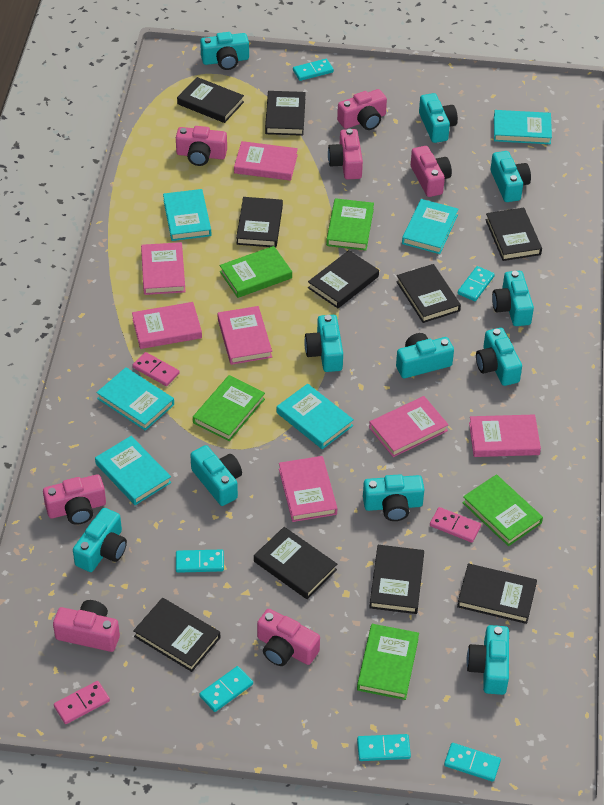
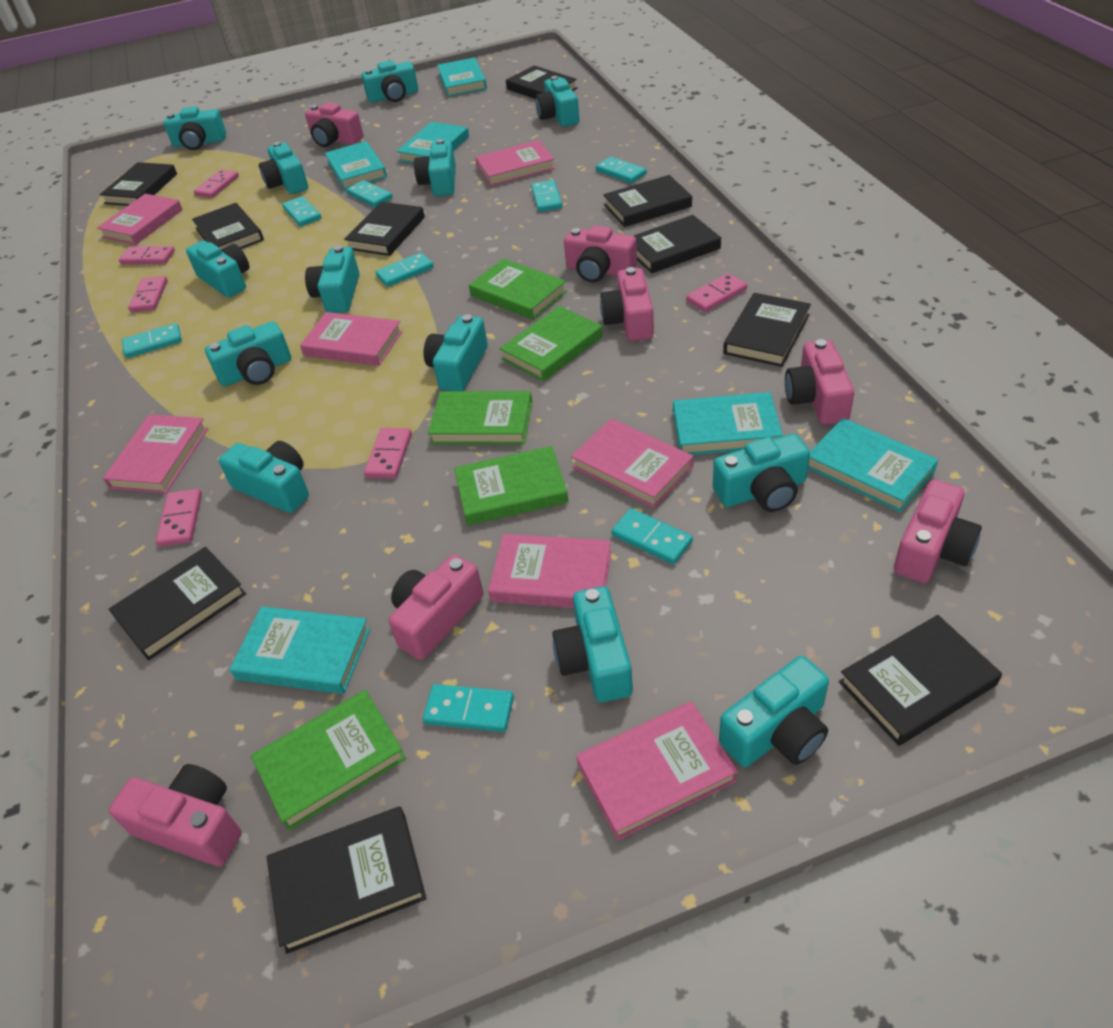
pink domino: [54,681,110,724] [132,352,179,386] [430,507,481,542] = 3 -> [119,246,175,265] [128,276,168,312] [156,489,202,547] [194,170,239,198] [364,428,412,479] [686,273,747,312] = 6
turquoise camera: [73,508,127,572] [190,445,242,506] [200,32,249,70] [304,315,343,372] [363,474,424,521] [396,333,454,378] [419,93,458,143] [466,625,509,695] [476,328,522,386] [491,151,531,202] [492,271,534,326] = 11 -> [164,106,226,150] [186,240,249,298] [205,321,291,387] [219,441,309,513] [259,142,308,194] [305,245,359,313] [362,60,418,103] [414,139,456,196] [424,314,488,391] [535,76,579,127] [552,586,633,702] [713,434,810,512] [719,656,829,767] = 13
turquoise domino: [176,550,224,573] [199,666,253,712] [293,59,334,81] [357,734,411,761] [444,743,501,782] [458,266,495,301] = 6 -> [122,323,182,358] [282,196,321,227] [346,180,393,207] [375,252,434,287] [423,684,514,732] [531,180,562,212] [596,157,647,183] [611,508,693,564] = 8

